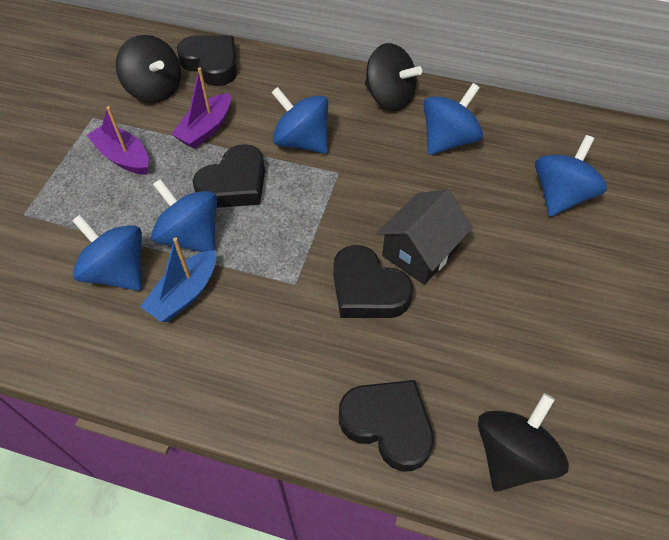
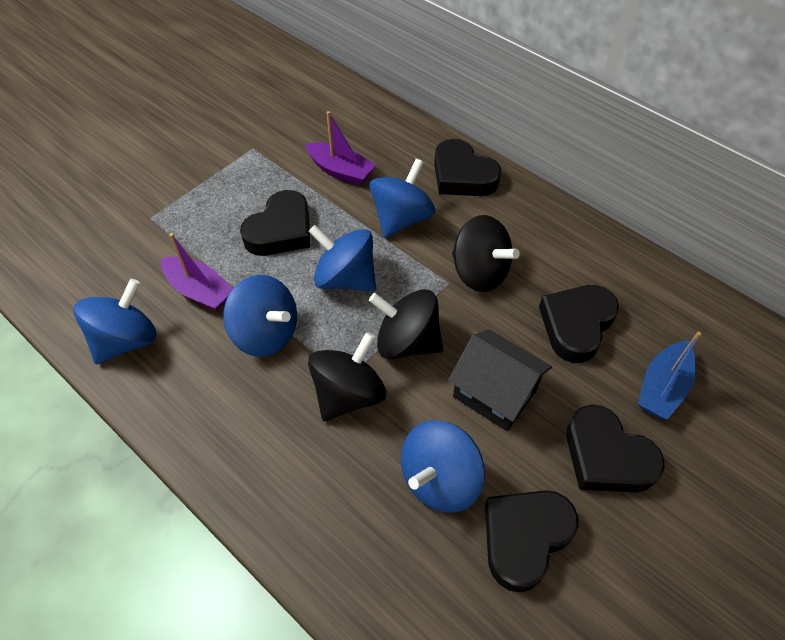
black heart: [177,35,237,86] [193,144,265,208] [333,245,413,318] [339,380,434,471] = 4 -> [240,190,310,256] [434,139,501,196] [485,490,579,593] [539,285,619,363] [566,404,665,493] = 5

